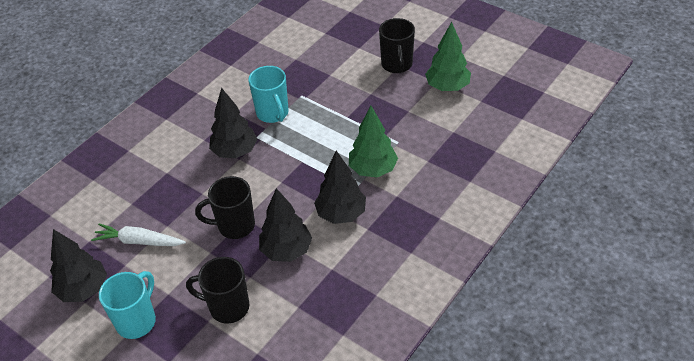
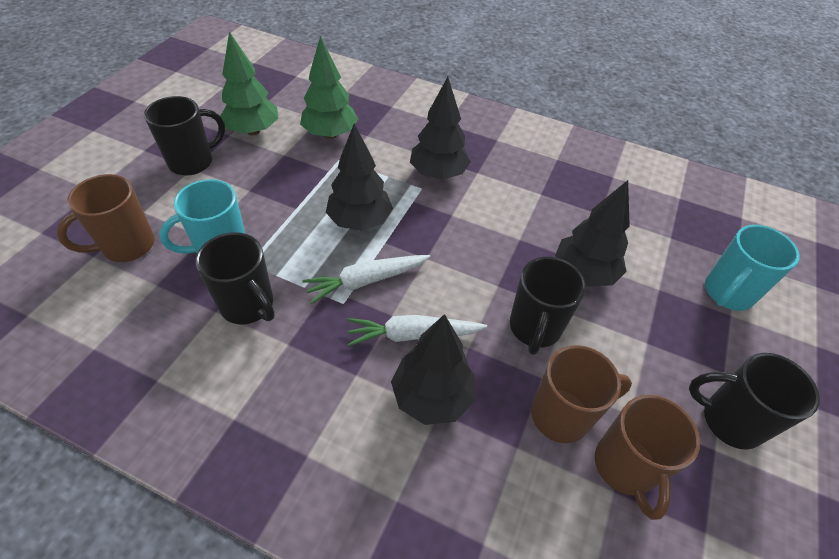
black mug: [186,257,249,324] [195,176,255,239] [379,18,415,73] = 3 -> [144,96,225,175] [196,232,275,324] [510,257,586,355] [689,353,820,450] = 4
brown mug: none = 0 -> [57,174,155,262] [531,345,632,443] [595,395,700,520] = 3
white carrot: [91,224,186,246] = 1 -> [303,255,430,304] [347,315,487,346] = 2

